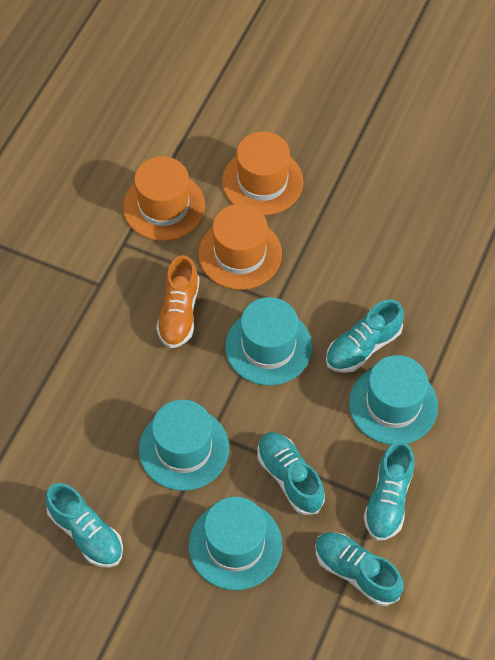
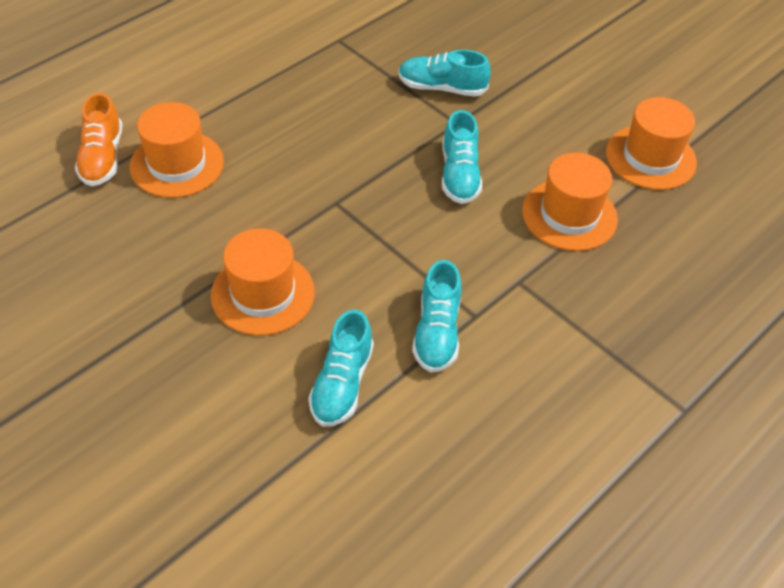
orange hat: [123,156,205,241] [198,204,282,290] [222,132,303,215] = 3 -> [130,102,224,198] [211,228,315,336] [522,153,618,251] [606,97,697,190] = 4
turquoise hat: [139,400,229,491] [189,497,282,590] [225,297,312,386] [349,355,438,445] = 4 -> none = 0
turquoise shoe: [45,483,123,568] [257,432,325,515] [315,532,403,606] [326,300,404,373] [364,441,415,541] = 5 -> [308,310,374,427] [398,50,491,97] [412,260,462,373] [442,110,482,204] = 4

